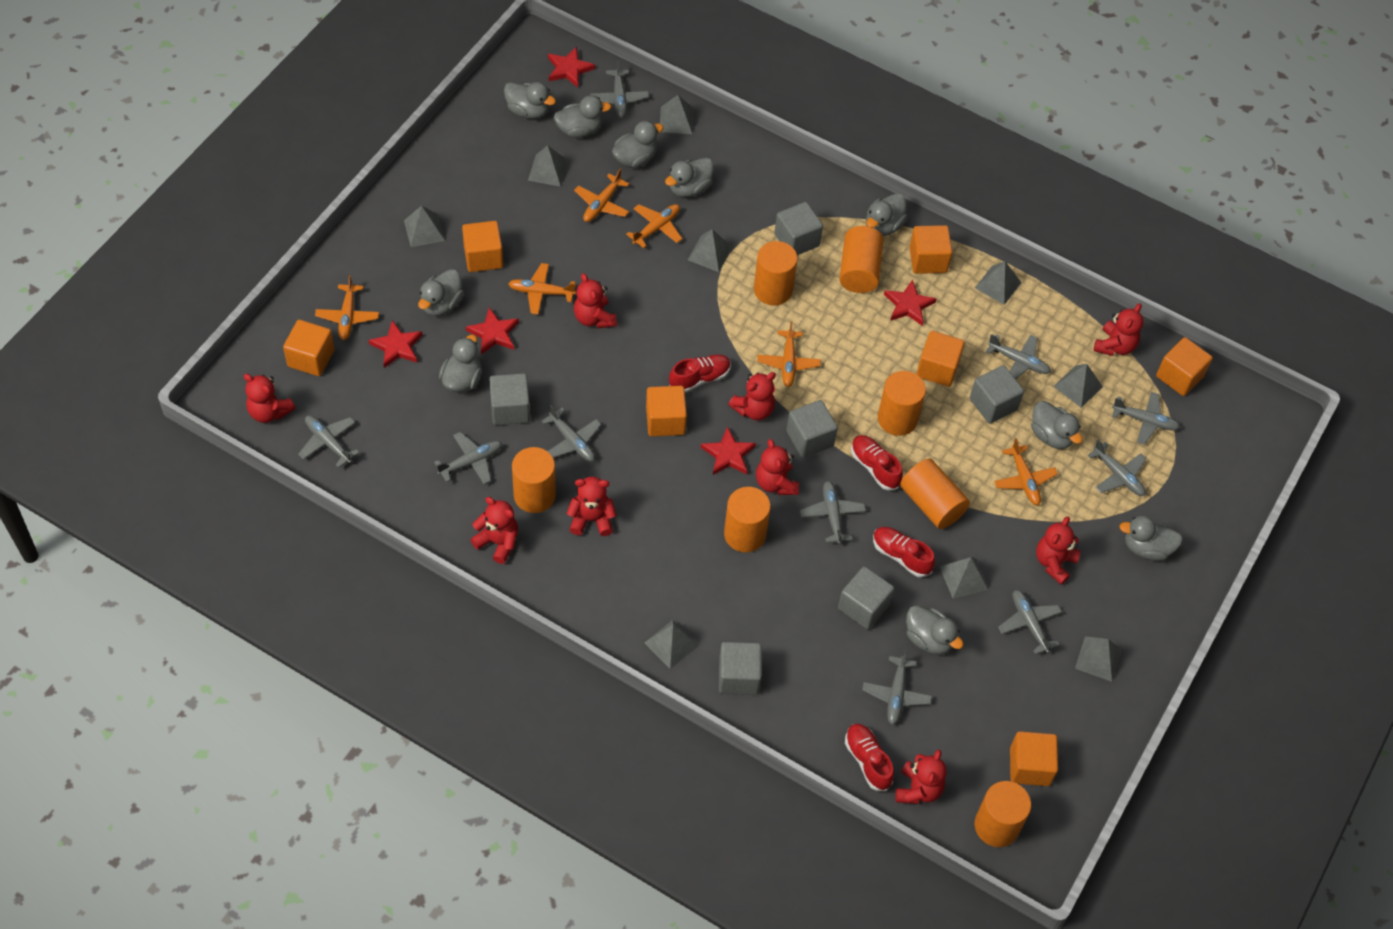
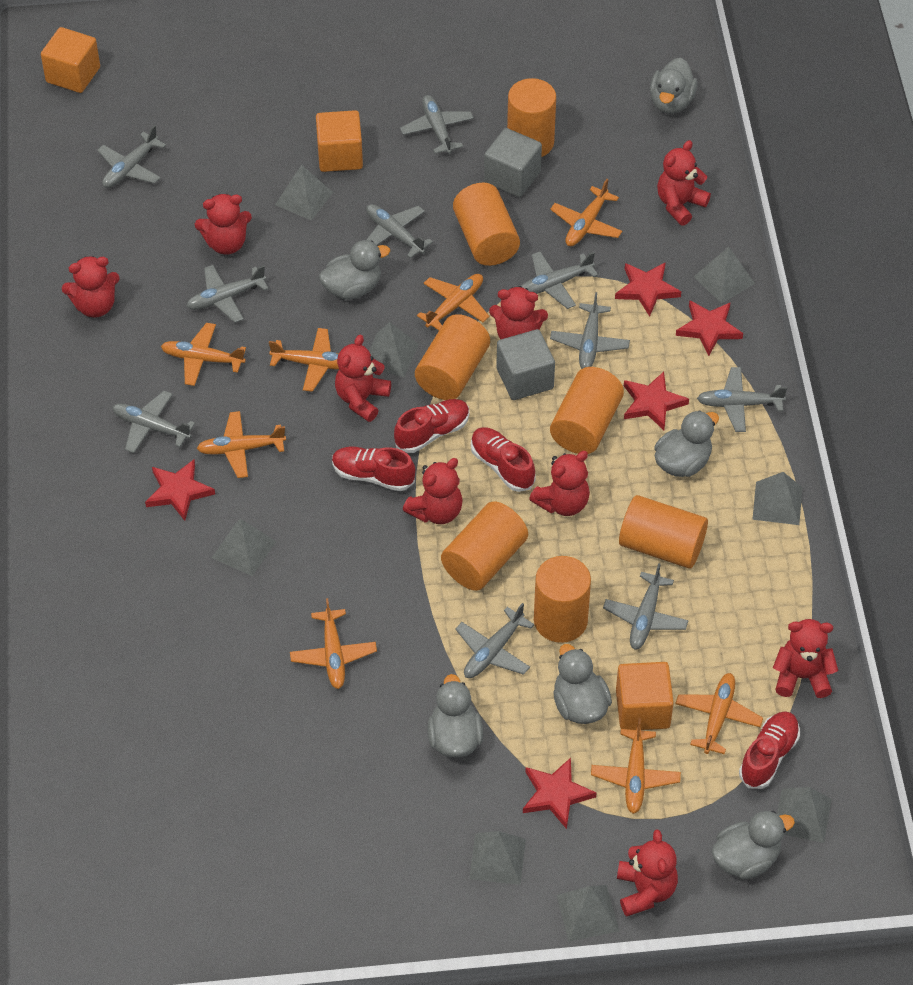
grey cube: [489,373,530,425] [719,642,762,695] [774,202,823,255] [786,400,838,458] [838,566,894,630] [970,365,1024,424] = 6 -> [484,128,542,197] [496,329,555,400] = 2
grey duck: [418,269,464,316] [439,335,482,393] [504,82,556,119] [554,95,611,138] [612,121,663,168] [665,158,714,197] [866,193,908,236] [906,605,964,655] [1031,401,1083,449] [1119,516,1183,561] = 10 -> [319,240,390,300] [427,674,483,758] [553,644,612,724] [650,58,697,114] [654,410,719,477] [712,811,795,880] = 6
grey pyramid: [404,206,445,247] [528,145,568,187] [644,620,698,669] [660,95,694,134] [688,229,733,272] [940,557,988,599] [975,261,1022,305] [1053,364,1103,408] [1075,636,1122,682] = 9 -> [212,519,276,576] [275,165,333,221] [369,322,419,377] [469,831,526,885] [557,885,619,942] [694,247,755,304] [752,472,802,525] [777,787,832,843] = 8
orange cube: [283,320,335,376] [462,221,503,272] [646,386,687,437] [909,225,952,274] [917,331,965,387] [1010,731,1058,786] [1156,337,1213,396] = 7 -> [41,27,100,93] [316,110,363,172] [616,662,674,730] = 3
orange plane: [315,275,379,340] [508,263,576,315] [574,169,629,222] [626,204,682,248] [757,322,821,387] [994,438,1058,505] = 6 -> [161,323,246,386] [197,411,286,478] [269,328,339,392] [290,598,377,689] [417,274,490,330] [550,179,622,246] [591,718,681,814] [675,673,763,754] = 8

